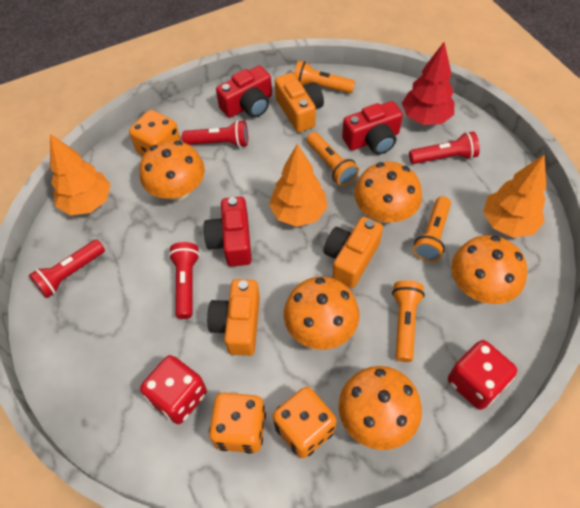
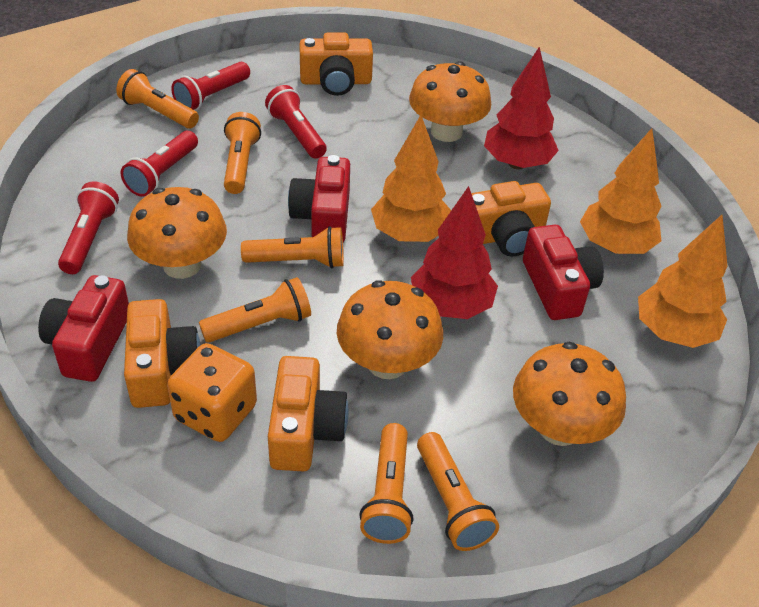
orange camera: [207,279,260,356] [275,73,324,132] [324,217,383,288] = 3 -> [124,299,201,408] [268,356,348,472] [299,33,373,96] [471,181,551,257] = 4
orange dice: [129,110,181,156] [209,392,266,454] [273,387,337,458] = 3 -> [167,343,257,442] = 1
orange flashlight: [294,61,355,93] [307,132,359,186] [392,280,425,362] [413,196,451,262] = 4 -> [116,69,199,128] [199,277,311,343] [224,112,261,194] [241,226,344,268] [359,423,413,544] [417,432,499,551] = 6
orange mushroom: [140,140,205,200] [284,277,360,350] [339,366,422,450] [354,162,422,223] [451,235,527,304] = 5 -> [127,187,227,279] [337,280,443,379] [409,61,491,142] [513,342,626,446] = 4
red dice: [140,355,207,424] [448,340,517,410] = 2 -> none = 0
red tree: [402,42,454,125] = 1 -> [411,186,498,319] [484,47,559,170] = 2

